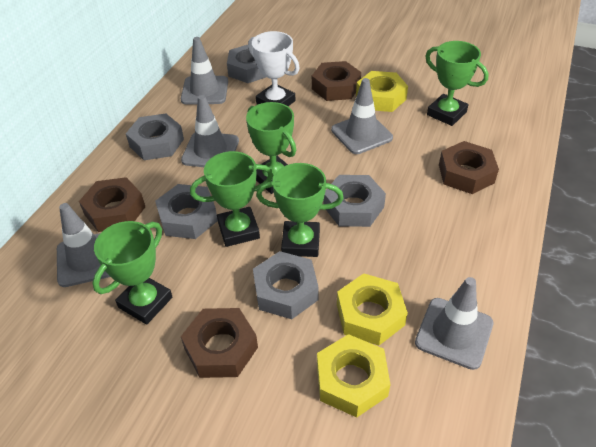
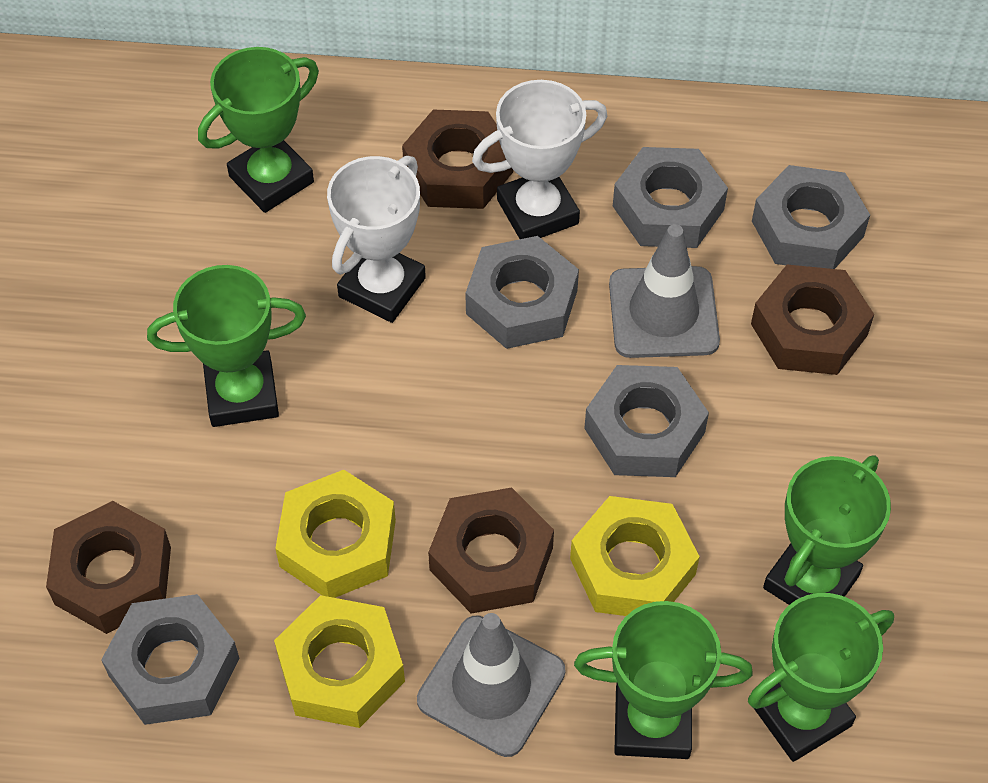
grey traffic cone: [57,203,110,287] [181,37,228,105] [181,95,239,167] [331,78,393,154] [415,277,493,370] = 5 -> [417,613,566,757] [609,224,720,358] = 2
white trophy: [248,31,300,106] = 1 -> [327,156,426,323] [472,80,607,239] = 2

